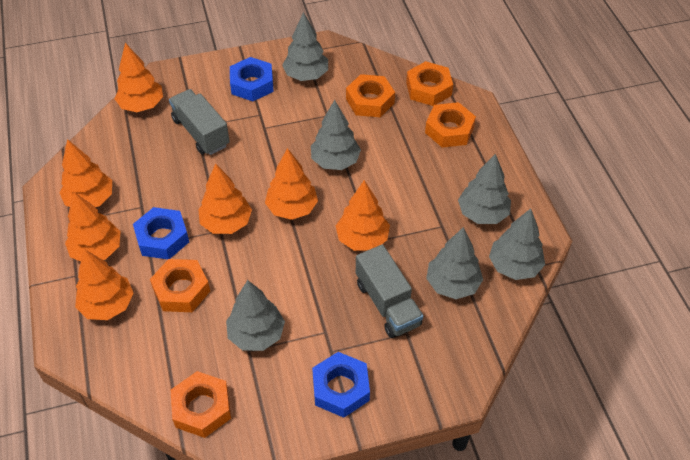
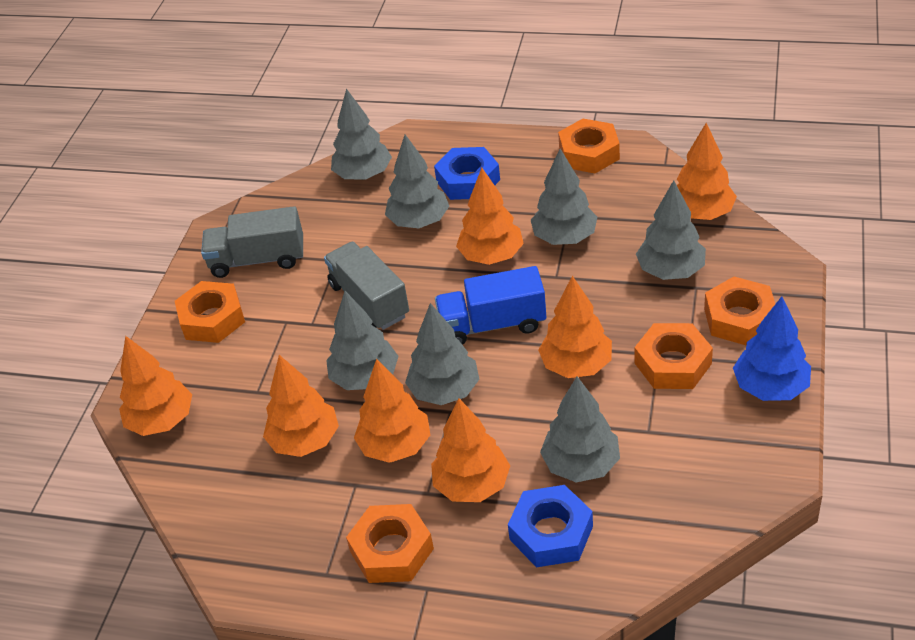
blue nut: [133,207,189,259] [230,57,274,101] [312,352,370,418] = 3 -> [434,147,500,200] [508,485,593,567] = 2
blue tree: none = 0 -> [733,296,811,401] = 1
blue truck: none = 0 -> [435,266,546,345] = 1
grey tree: [226,280,285,351] [282,12,328,81] [311,100,361,170] [426,227,483,299] [458,154,511,224] [489,208,545,280] = 6 -> [326,291,399,390] [331,89,392,180] [385,135,449,228] [405,303,479,405] [531,149,597,245] [540,376,620,483] [636,180,706,280] = 7

